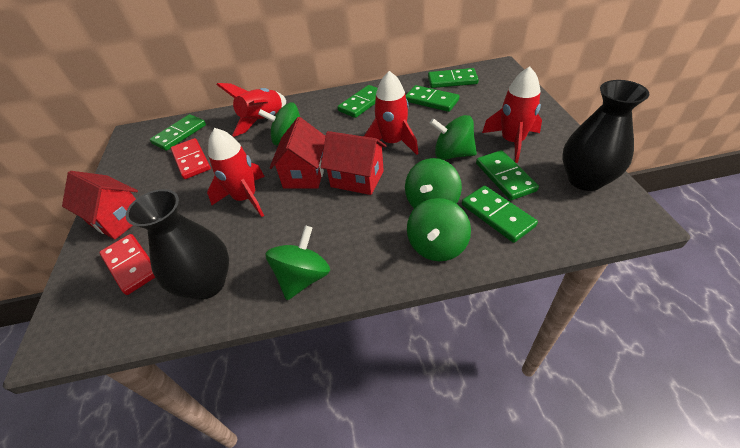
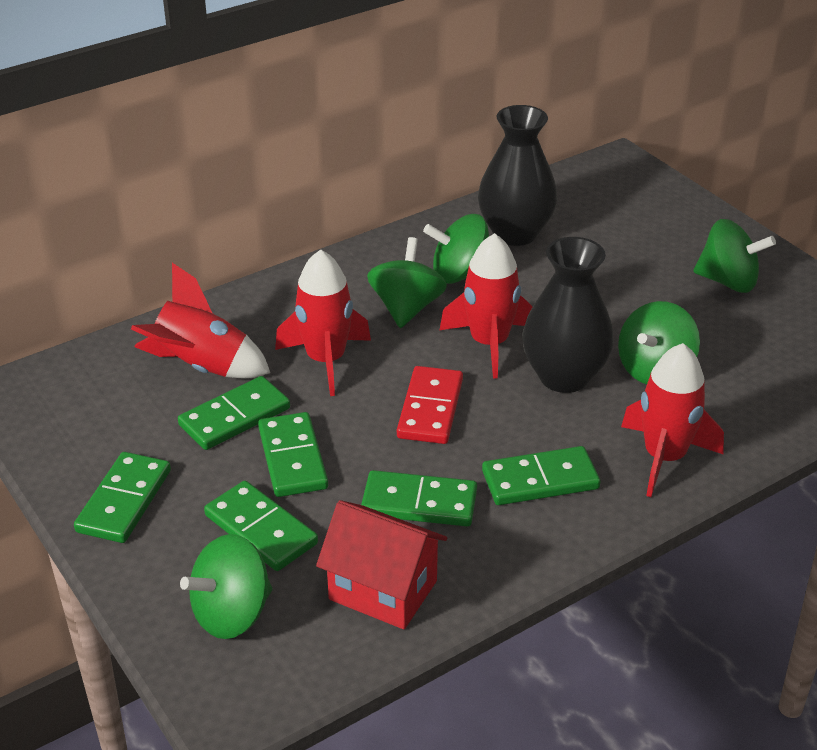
red domino: [99,234,155,295] [171,138,211,179] = 2 -> [397,366,463,444] = 1
red house: [62,171,138,240] [269,117,326,189] [321,131,386,195] = 3 -> [316,500,447,629] = 1

